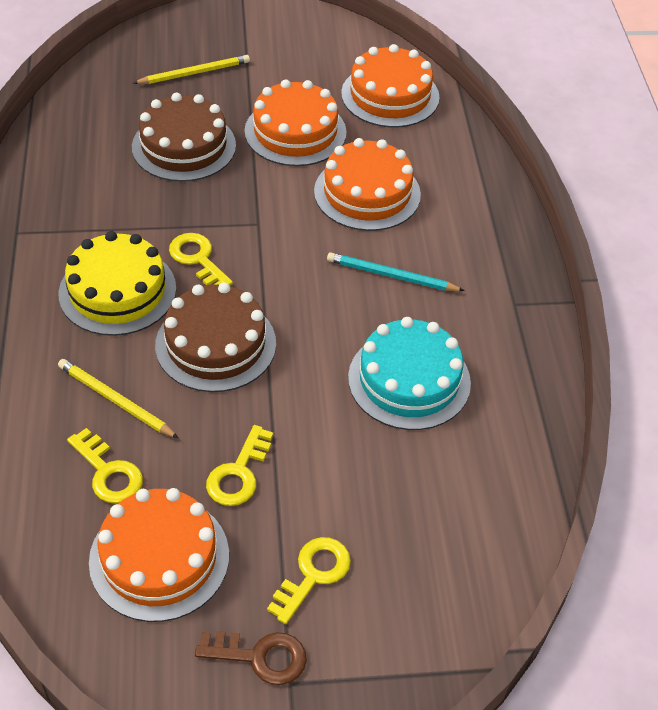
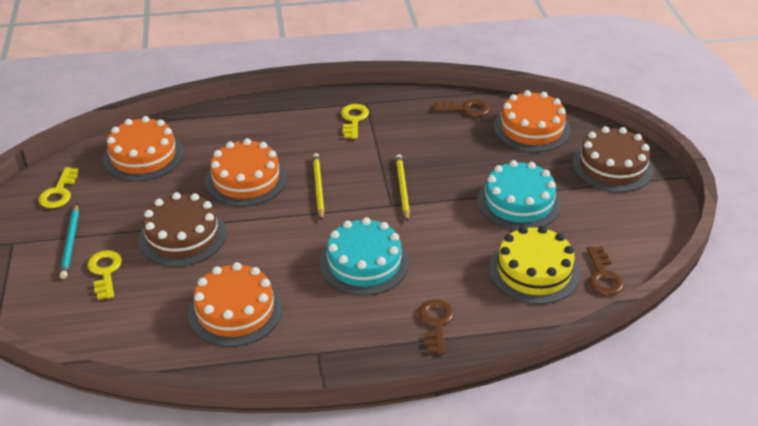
brown key: [195,631,307,685] = 1 -> [418,299,454,355] [434,99,490,117] [587,247,624,296] = 3
turquoise cake: [348,317,471,430] = 1 -> [320,217,409,296] [477,160,561,230] = 2
yellow key: [67,428,143,504] [169,233,233,285] [206,425,273,506] [267,537,351,624] = 4 -> [39,167,79,208] [87,250,122,300] [341,104,369,139] = 3

